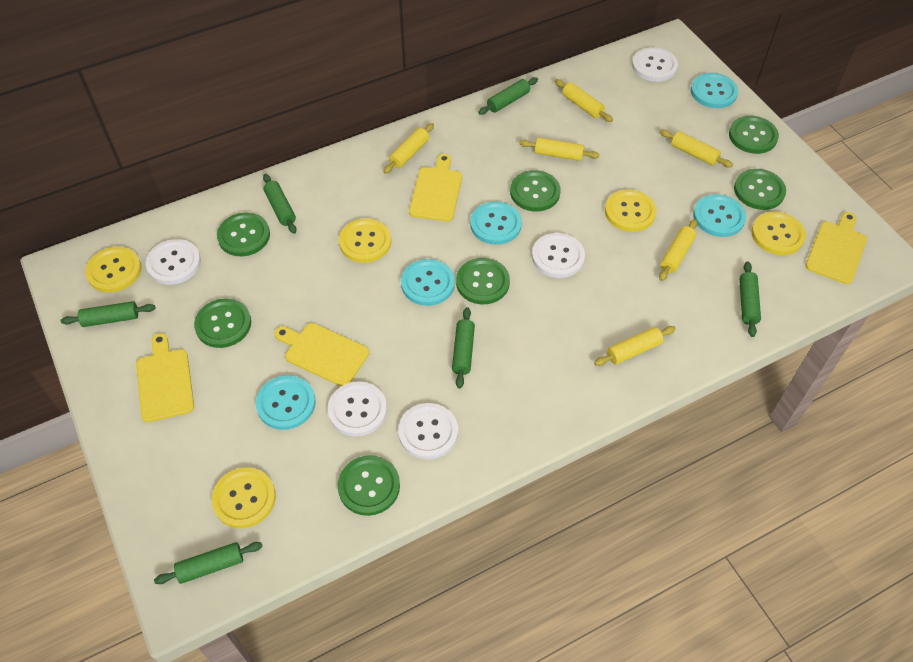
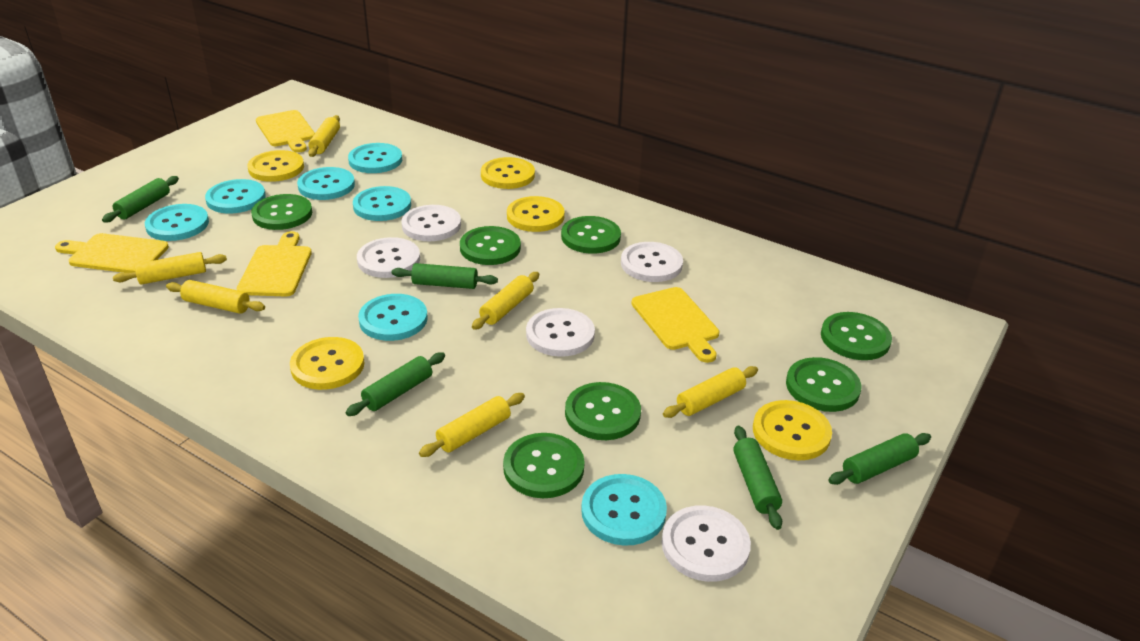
green rolling pin: [61,301,156,327] [154,542,262,584] [263,174,296,234] [452,307,475,388] [478,77,538,115] [739,261,761,337] = 6 -> [102,176,179,223] [346,352,445,416] [392,263,498,289] [733,426,782,530] [828,433,931,485] = 5
turquoise button: [256,375,316,430] [401,259,455,306] [470,201,522,245] [691,73,738,108] [693,194,746,237] = 5 -> [145,204,209,241] [205,179,266,214] [297,167,355,200] [348,143,402,173] [353,186,411,221] [358,294,428,341] [581,474,667,546] = 7

